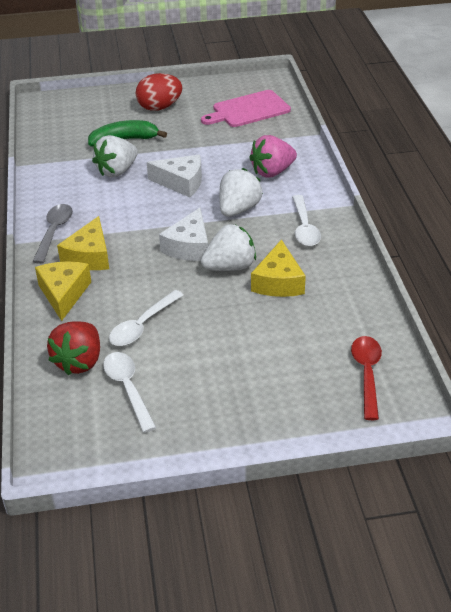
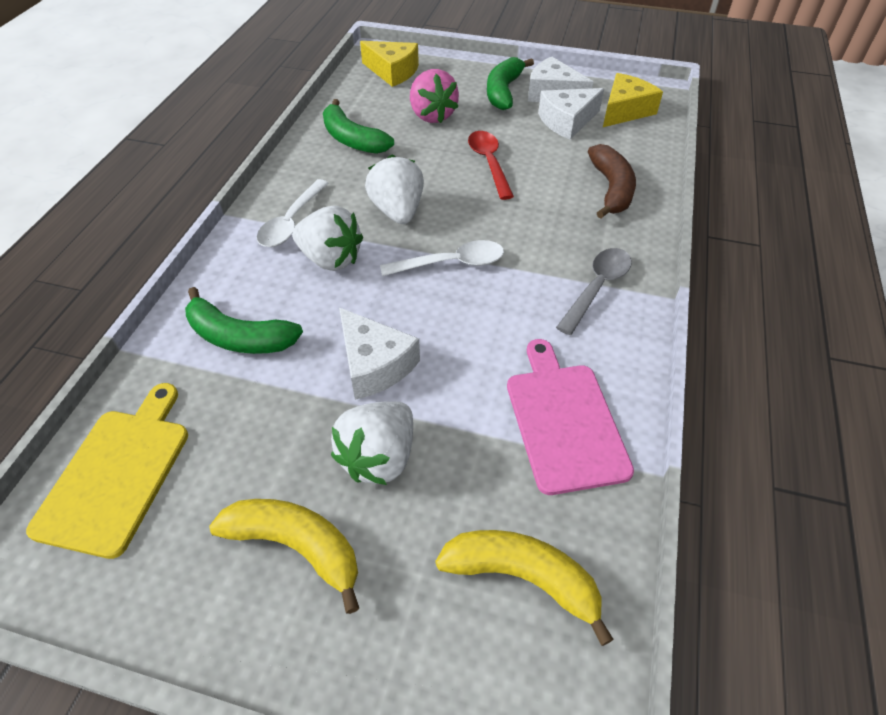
brown banana: none = 0 -> [588,144,636,218] = 1
green banana: [88,120,167,147] = 1 -> [185,287,303,354] [323,99,394,154] [487,57,534,110] = 3
red egg: [136,73,182,111] = 1 -> none = 0
red strawberry: [47,321,100,375] = 1 -> none = 0
white cheese: [147,155,202,197] [159,208,208,261] = 2 -> [339,307,420,400] [528,57,593,102] [538,88,604,140] = 3
white spoon: [103,352,157,433] [109,290,183,346] [292,195,321,246] = 3 -> [257,179,329,247] [380,240,504,276] = 2
yellow banana: none = 0 -> [209,499,359,614] [435,530,614,646] = 2
yellow cheese: [35,261,91,321] [57,216,109,270] [251,239,306,297] = 3 -> [360,41,419,87] [603,73,663,127] = 2
yellow cutting board: none = 0 -> [26,383,188,559] = 1

